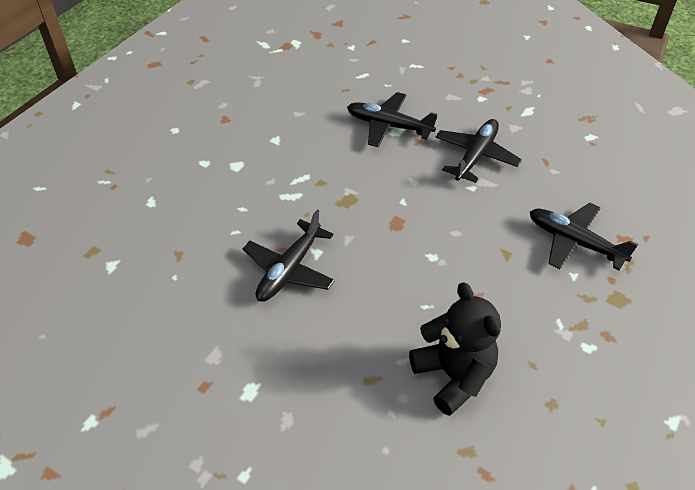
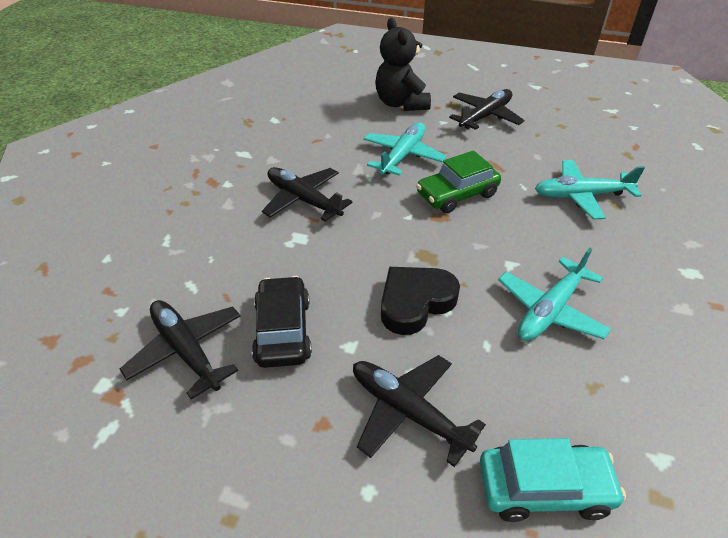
black car: none = 0 -> [252,276,312,368] = 1
black heart: none = 0 -> [381,267,460,335] = 1
green car: none = 0 -> [416,150,501,213] = 1
turquoise car: none = 0 -> [480,438,626,522] = 1
turquoise plane: none = 0 -> [363,122,446,176] [498,248,611,341] [535,160,645,219] = 3

